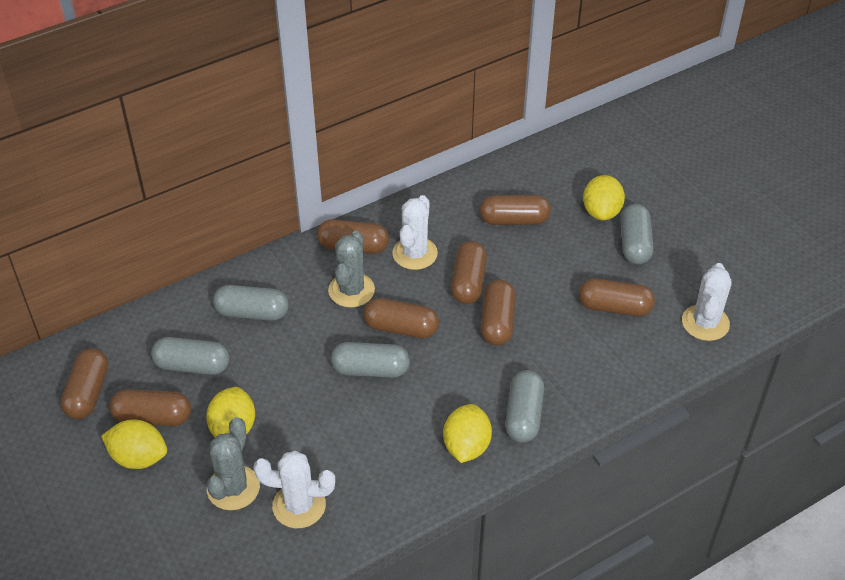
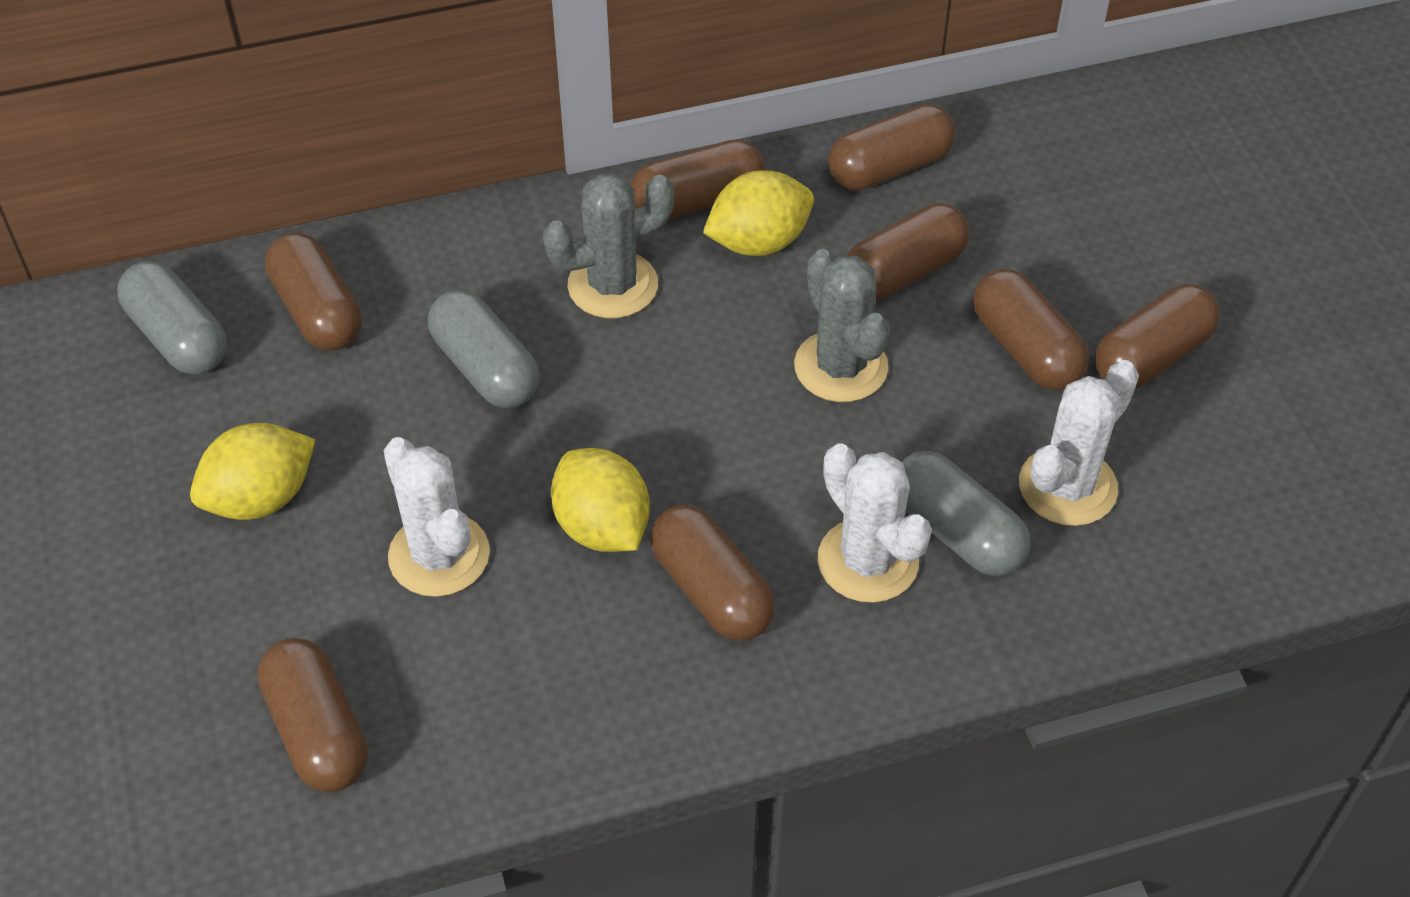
grey capsule: [151,337,230,375] [213,285,289,321] [331,342,410,378] [505,370,544,443] [620,204,654,264] = 5 -> [117,261,227,375] [428,290,539,408] [901,451,1030,576] = 3
yellow lemon: [101,420,167,469] [206,387,255,437] [443,404,492,463] [583,175,625,220] = 4 -> [190,423,315,520] [551,448,650,552] [703,170,814,256] = 3

